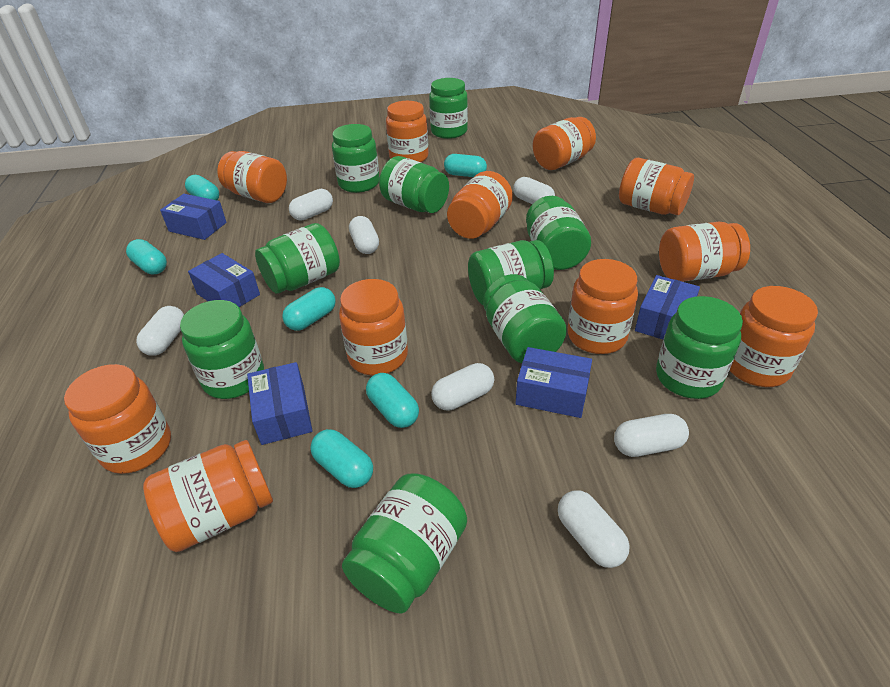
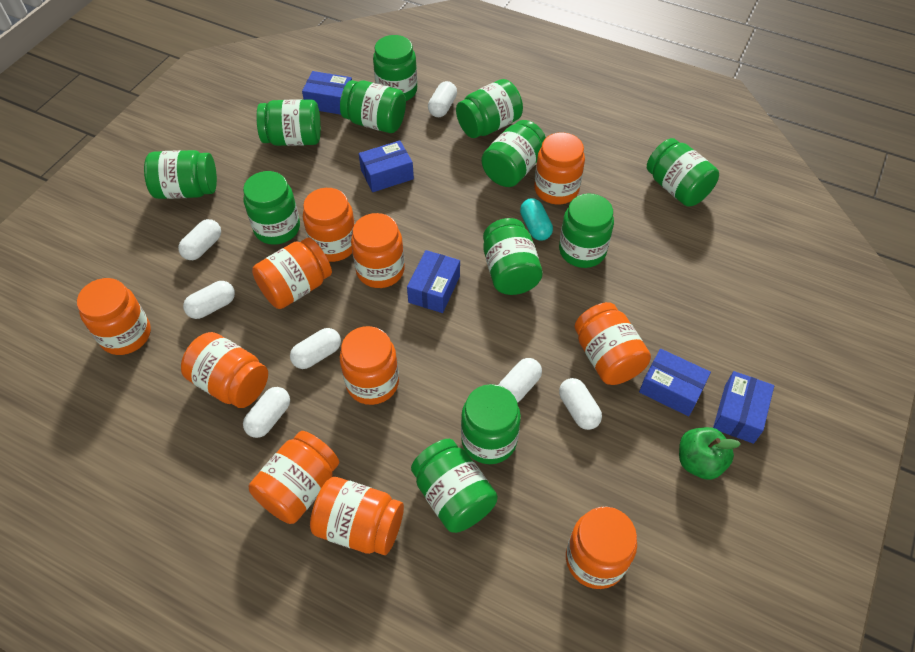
green apple: none = 0 -> [679,427,741,480] = 1
green jar: [180,300,264,399] [255,223,340,294] [332,124,380,193] [342,473,467,614] [379,156,449,213] [429,78,468,139] [468,240,554,305] [483,274,567,363] [526,196,591,270] [656,296,743,399] = 10 -> [144,150,217,199] [243,171,300,245] [256,99,321,146] [340,80,406,133] [373,35,417,101] [411,439,498,533] [456,79,523,138] [461,384,521,464] [481,120,546,187] [483,218,543,295] [559,193,614,268] [647,138,719,207] = 12
turquoise capsule: [126,239,167,274] [185,175,219,200] [282,287,336,331] [310,429,373,488] [366,373,419,428] [444,154,487,177] = 6 -> [520,198,553,241] = 1

